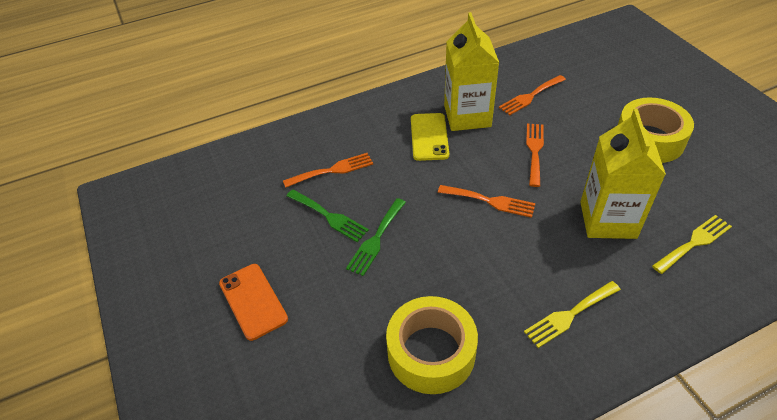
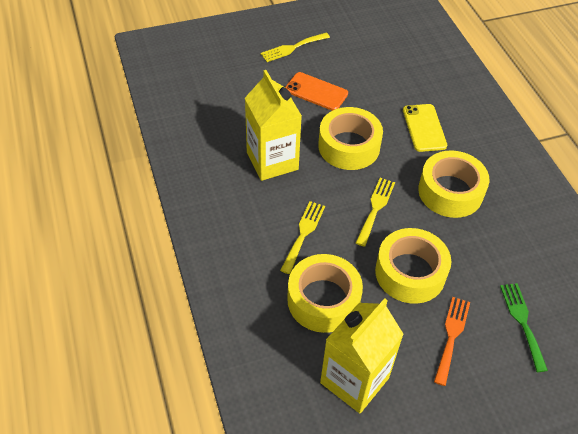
green fork: [287,190,369,242] [346,198,406,276] = 2 -> [500,283,548,372] = 1
orange fork: [283,153,373,188] [438,185,535,218] [499,75,566,115] [526,123,544,187] = 4 -> [434,297,470,386] = 1
yellow fork: [524,281,621,348] [652,215,732,274] = 2 -> [260,33,330,62] [280,201,325,274] [356,178,395,247] = 3
yellow tape: [386,296,478,394] [618,98,694,163] = 2 -> [287,254,363,333] [318,107,383,170] [375,228,451,304] [418,151,489,218] = 4

